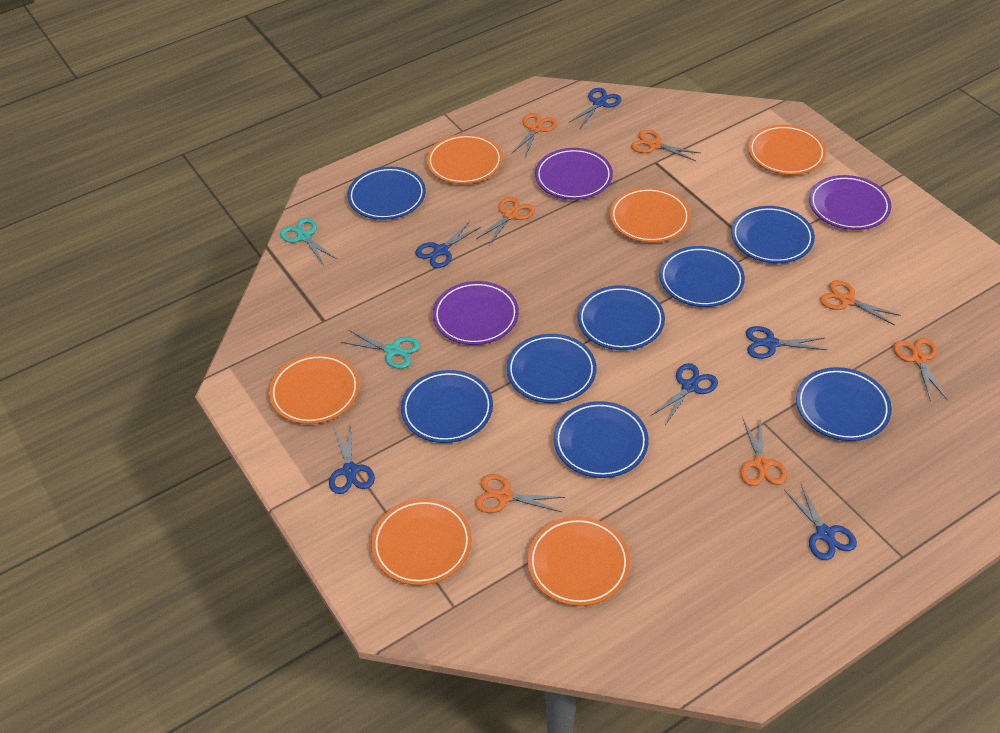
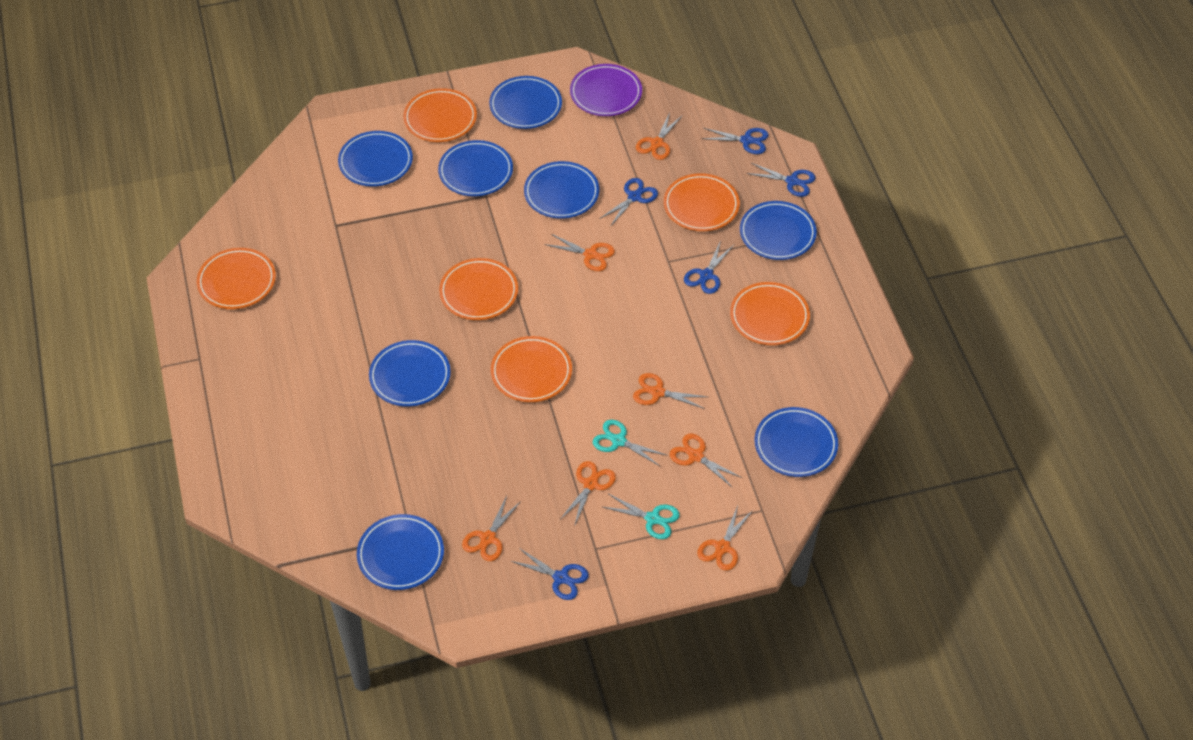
blue scissors: [329,423,375,494] [415,221,481,268] [568,88,622,128] [651,363,718,424] [746,326,827,359] [784,484,857,560] = 6 -> [511,548,589,600] [599,178,658,227] [684,241,734,294] [701,128,769,154] [747,163,815,197] = 5
purple plate: [433,281,519,345] [535,148,613,200] [809,175,892,230] = 3 -> [570,64,642,116] = 1

